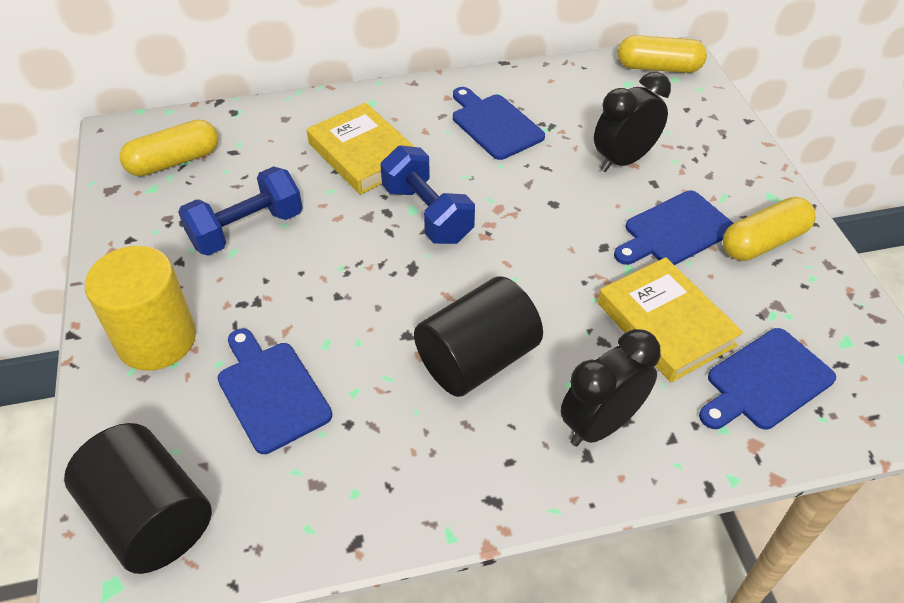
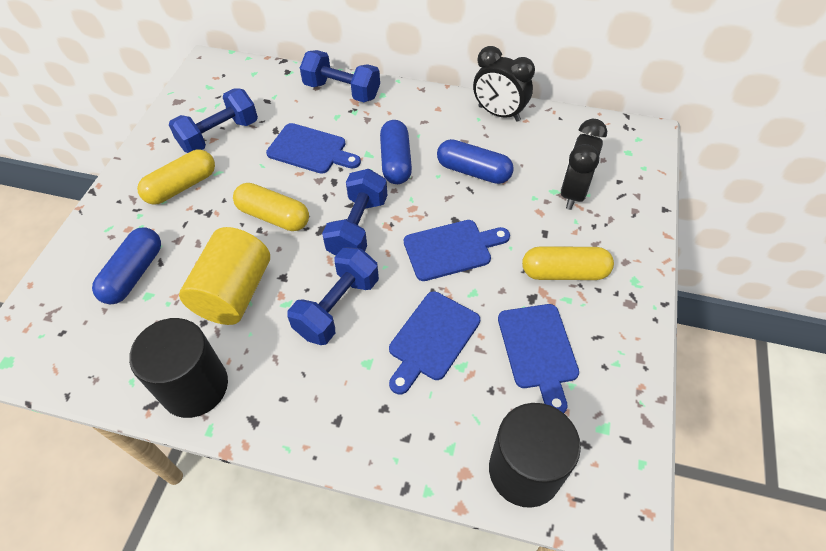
blue capsule: none = 0 -> [92,227,161,304] [380,120,412,184] [437,139,514,184] = 3
blue dumbbell: [178,166,303,256] [380,145,475,244] = 2 -> [169,88,258,153] [287,247,379,345] [300,50,380,102] [322,169,387,255] = 4
yellow book: [307,103,415,195] [598,257,743,382] = 2 -> none = 0

